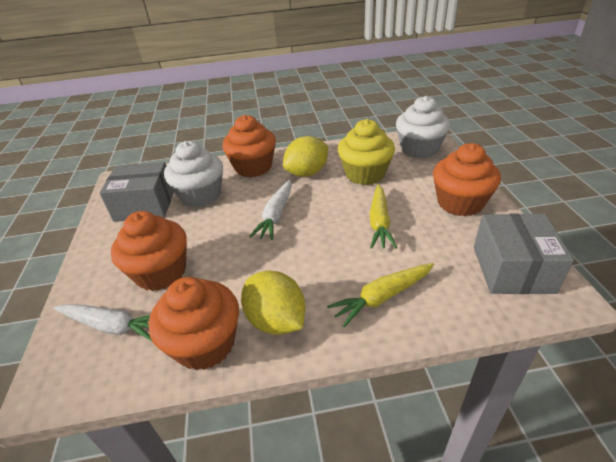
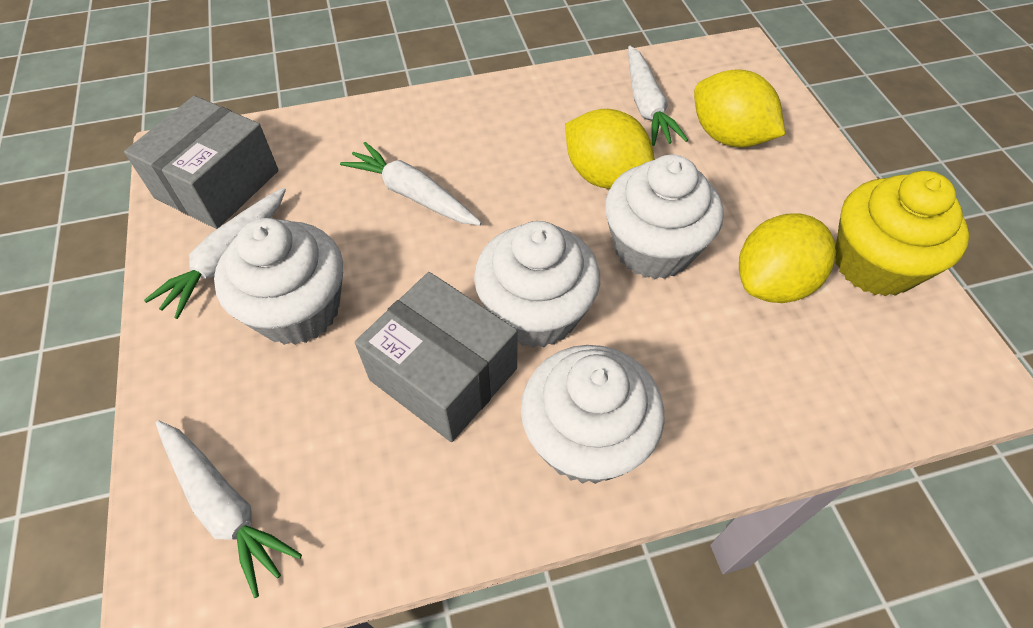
orange cupcake: [111,211,187,291] [148,277,239,370] [222,115,276,177] [433,143,501,216] = 4 -> none = 0
white carrot: [54,304,152,341] [249,180,292,240] = 2 -> [144,188,286,319] [156,420,302,598] [340,142,482,225] [628,46,688,146] = 4
white cupcake: [164,141,223,208] [396,96,450,158] = 2 -> [214,218,343,345] [474,221,600,348] [521,345,665,484] [605,155,724,279] = 4
yellow carrot: [327,263,434,327] [370,184,397,249] = 2 -> none = 0
yellow lemon: [241,270,305,335] [283,136,328,177] = 2 -> [565,109,655,189] [694,69,785,148] [739,213,836,303] = 3

